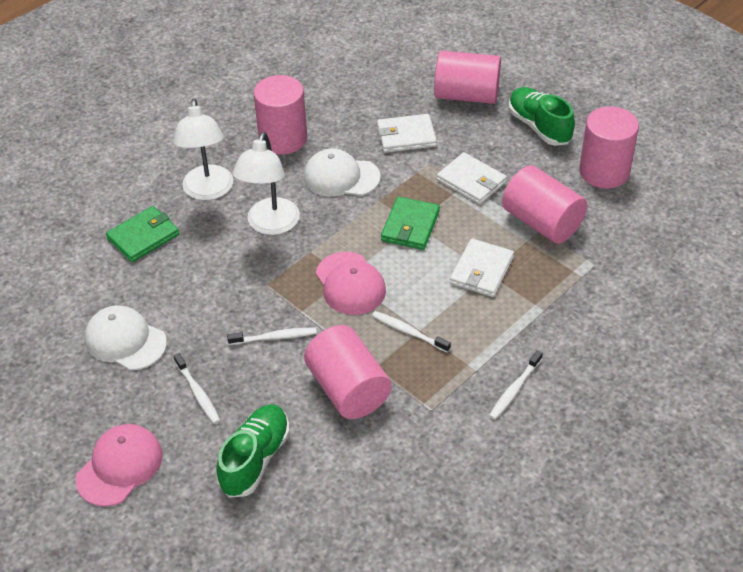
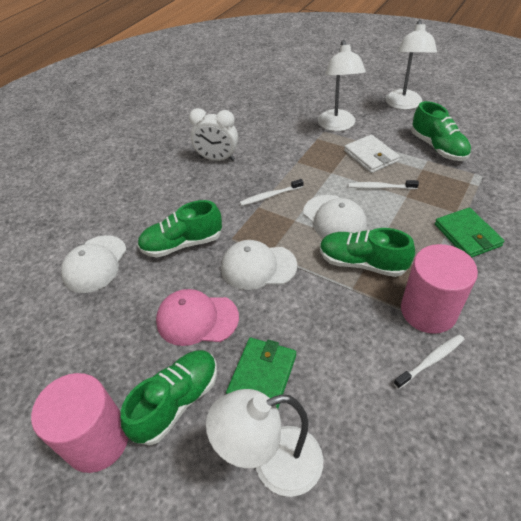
green shoe: [216,404,290,498] [508,87,575,146] = 2 -> [120,350,217,445] [137,200,222,258] [320,228,415,277] [411,101,471,161] = 4
pink cap: [75,424,163,507] [316,252,386,315] = 2 -> [156,289,239,346] = 1
pink cylinder: [253,75,307,155] [304,325,392,419] [434,51,501,104] [502,165,587,244] [579,107,639,188] = 5 -> [31,373,129,473] [401,244,478,334] = 2
white cap: [85,305,167,370] [304,149,380,197] = 2 -> [61,235,126,293] [221,240,297,290] [303,195,367,238] = 3
white clock: none = 0 -> [189,108,238,161] = 1
white lamp: [173,98,233,200] [232,132,300,235] = 2 -> [206,389,323,497] [318,40,366,131] [385,20,437,110] = 3
white toothbrush: [174,353,220,424] [227,328,317,345] [372,311,451,352] [489,350,543,420] = 4 -> [240,179,304,206] [348,180,419,189] [394,334,465,389] = 3
white wallet: [377,114,437,153] [437,152,507,205] [450,239,514,297] = 3 -> [344,135,400,173] = 1

